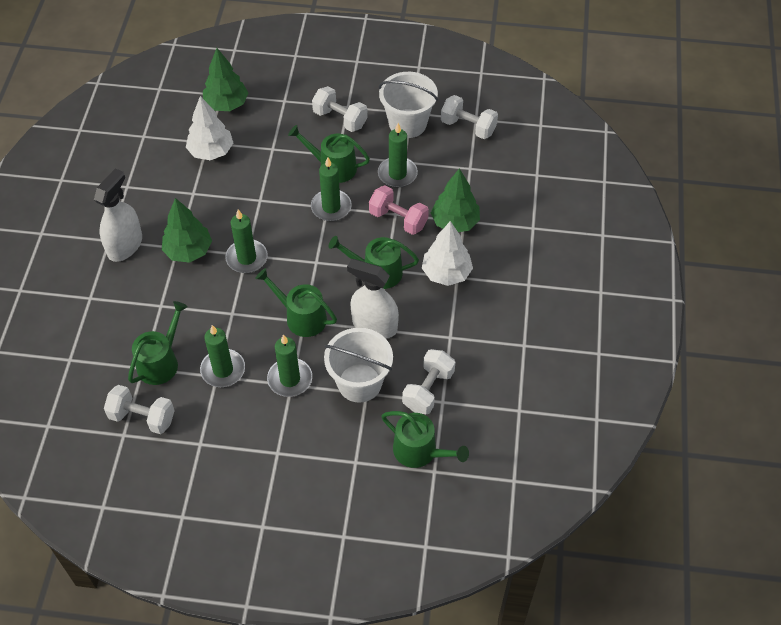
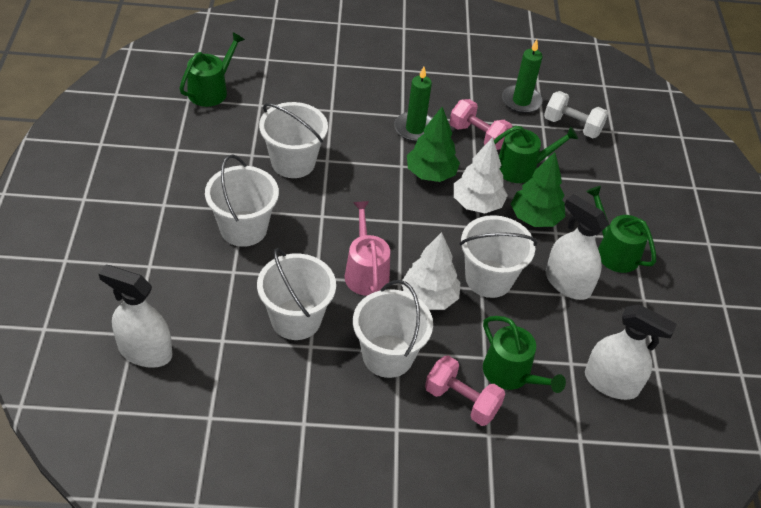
green candle: [200,325,245,387] [225,210,268,273] [267,334,312,397] [311,157,352,221] [378,123,418,188] = 5 -> [394,67,432,142] [502,40,543,113] = 2
green tree: [162,198,212,263] [203,48,248,111] [431,168,480,232] = 3 -> [407,107,460,182] [511,152,565,227] = 2
green watering can: [128,301,188,385] [255,268,337,337] [288,125,370,183] [328,236,419,289] [381,411,469,468] = 5 -> [179,32,245,107] [483,316,566,393] [494,126,578,183] [586,186,656,273] = 4
pink dumbbell: [369,185,429,235] = 1 -> [425,355,505,426] [450,99,512,150] = 2
pink watering can: none = 0 -> [345,201,390,296] = 1
white bucket: [324,328,393,403] [379,72,438,138] = 2 -> [205,154,279,247] [257,248,336,340] [259,102,328,178] [353,280,433,378] [460,215,537,298] = 5
white dumbbell: [104,385,175,434] [312,86,368,132] [402,349,455,414] [441,95,498,139] = 4 -> [544,91,608,138] = 1
white spray bottle: [94,169,142,262] [347,259,399,339] = 2 -> [99,265,172,368] [546,194,609,300] [585,305,677,400] = 3

